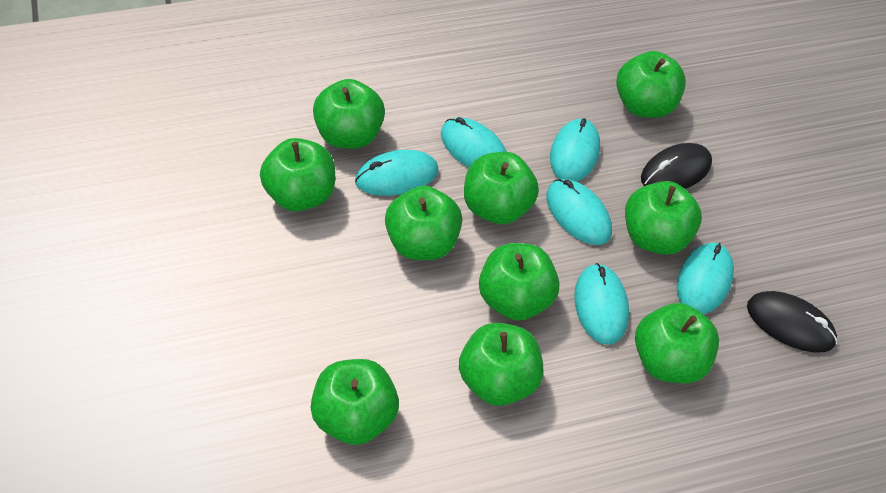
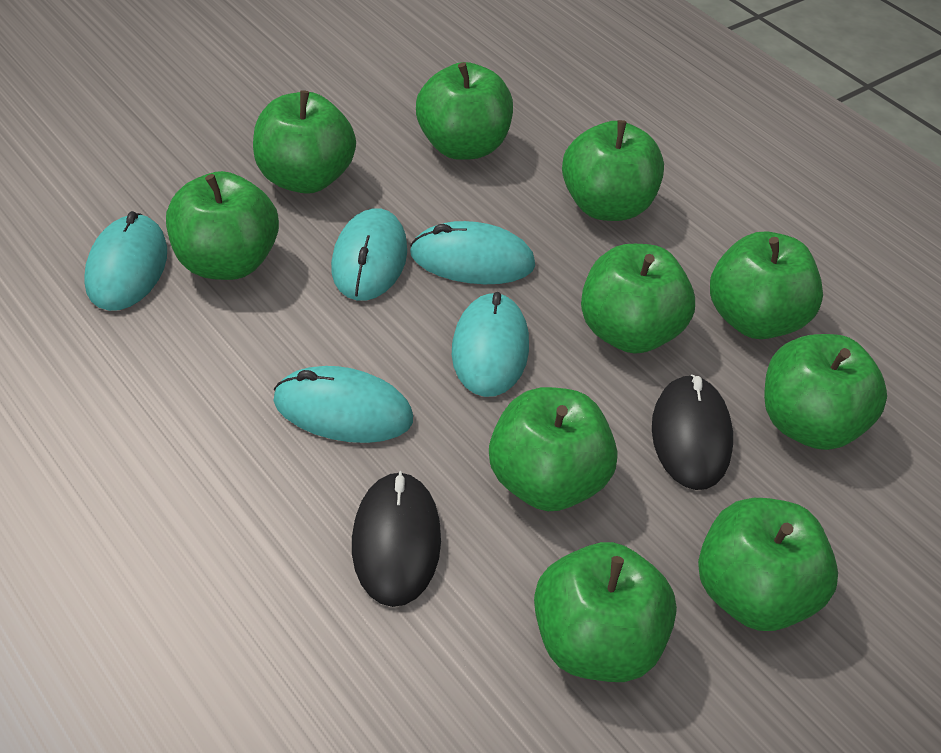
turquoise mouse: [355,150,439,196] [441,117,507,168] [546,179,612,245] [550,119,600,181] [574,263,629,345] [677,243,734,314] = 6 -> [84,211,167,311] [274,366,413,443] [331,208,407,301] [410,221,535,284] [452,292,529,397] = 5

